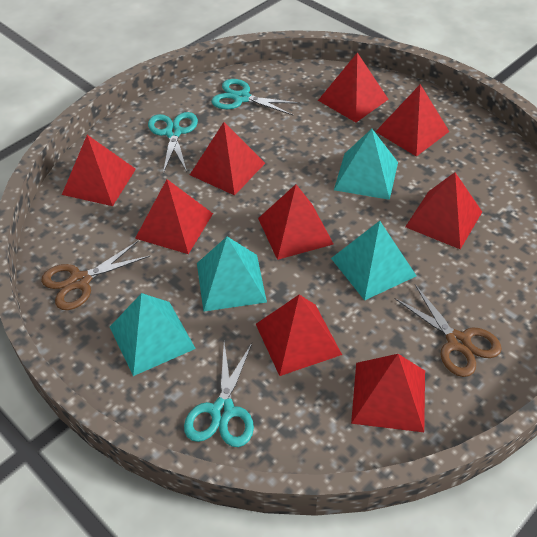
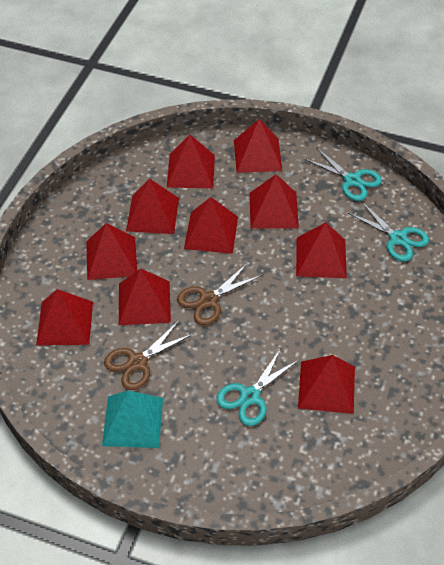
red pyramid: [62,135,136,206] [135,179,213,254] [190,122,265,196] [256,295,342,376] [258,184,333,260] [318,53,389,122] [351,354,425,432] [375,84,450,157] [405,172,482,249] = 9 -> [36,289,93,345] [86,223,137,280] [119,268,171,325] [126,179,179,234] [167,135,215,188] [184,197,238,254] [234,119,282,173] [250,174,299,229] [296,222,347,278] [298,355,355,414] = 10
turquoise pyramid: [110,293,196,376] [197,237,267,312] [331,221,416,300] [334,129,398,200] = 4 -> [102,390,163,448] = 1

